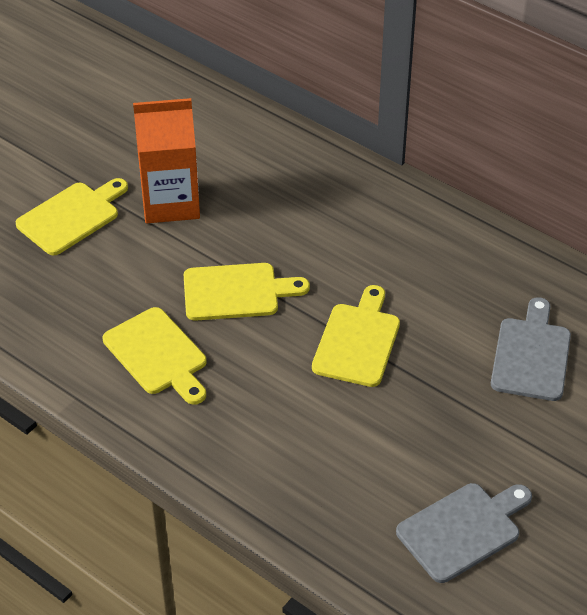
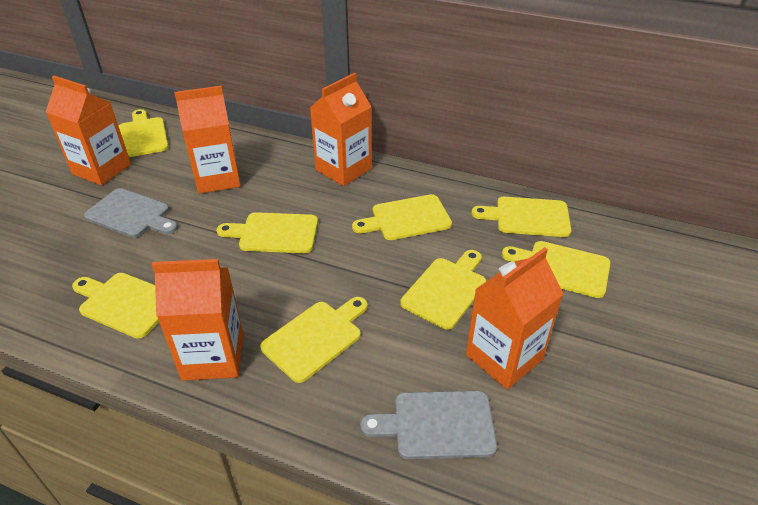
orange carton: [133,98,200,223] = 1 -> [46,76,131,185] [152,259,243,381] [174,86,241,194] [310,73,372,186] [466,247,563,389] = 5
yellow cutting board: [16,178,128,256] [103,307,206,405] [184,263,310,321] [312,285,400,387] = 4 -> [72,273,159,339] [119,109,168,157] [217,212,318,253] [260,297,368,383] [352,194,452,240] [400,250,486,329] [471,197,571,237] [502,241,610,298] = 8

